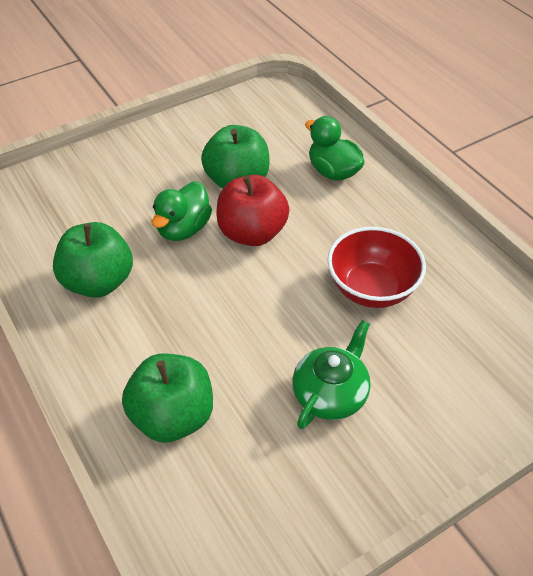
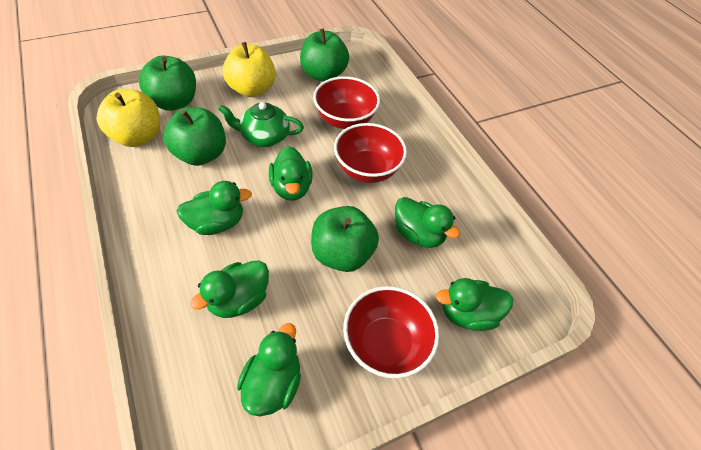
green apple: [53,222,133,298] [122,354,213,443] [201,125,270,189] = 3 -> [139,56,196,111] [163,107,226,166] [300,28,349,82] [311,206,379,272] = 4
green duck: [152,181,212,241] [305,116,365,181] = 2 -> [176,181,252,235] [190,260,269,318] [237,323,301,416] [269,146,313,201] [395,197,461,248] [436,278,513,331] = 6
red apple: [216,175,289,246] = 1 -> none = 0
red bowl: [327,227,426,308] = 1 -> [313,76,380,129] [334,123,407,183] [343,286,439,379] = 3
yellow apple: none = 0 -> [96,89,160,147] [223,42,276,97] = 2

